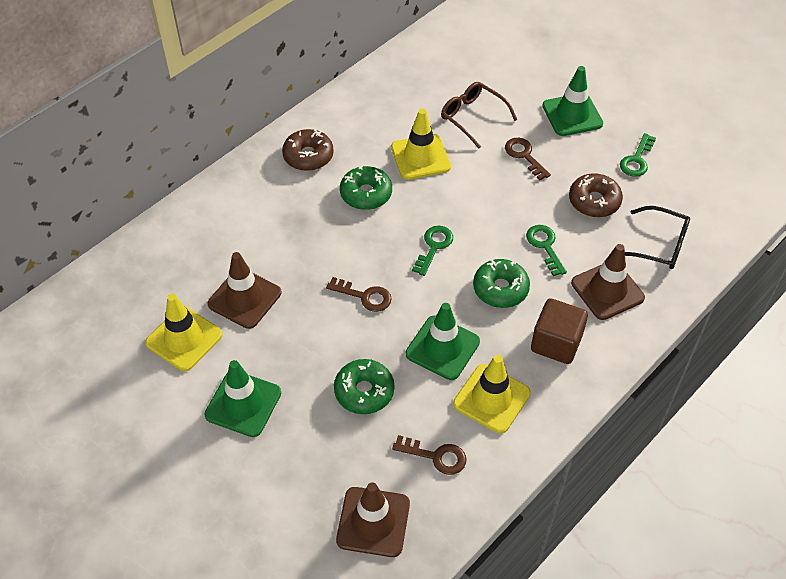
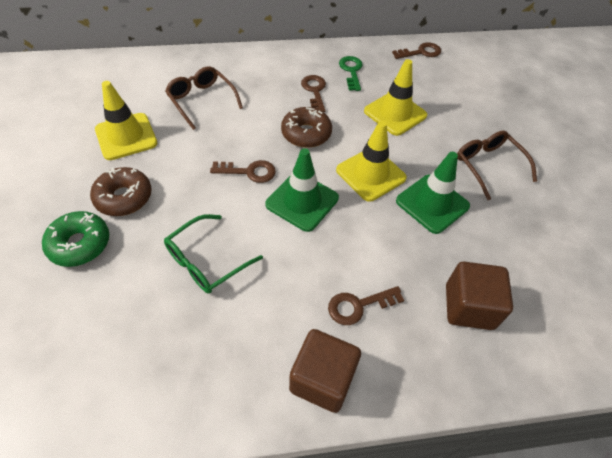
black glasses: [625,206,690,269] = 1 -> none = 0
brown cube: [531,298,588,364] = 1 -> [289,329,361,413] [446,262,513,330] = 2
brown glasses: [441,82,518,148] = 1 -> [165,66,243,130] [457,131,537,200] = 2
brown key: [326,277,392,312] [392,435,466,475] [505,138,551,181] = 3 -> [210,160,276,183] [301,75,326,112] [328,286,404,325] [392,42,441,59] = 4
brown traffic cone: [208,252,281,329] [336,482,410,557] [571,244,645,320] = 3 -> none = 0
green donut: [334,359,395,414] [340,166,392,210] [473,259,530,308] = 3 -> [42,211,109,267] = 1
green glasses: none = 0 -> [164,214,263,294] = 1
green key: [412,226,453,276] [526,225,567,276] [620,133,656,177] = 3 -> [339,56,363,91] = 1
green traffic cone: [204,360,281,437] [406,303,480,380] [542,66,603,136] = 3 -> [265,148,339,232] [396,152,470,234] = 2

